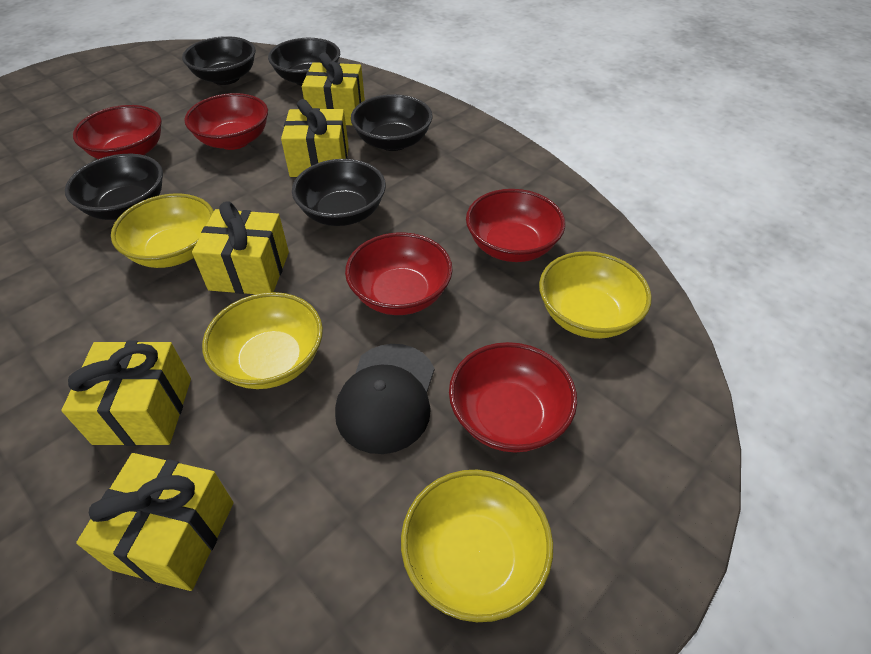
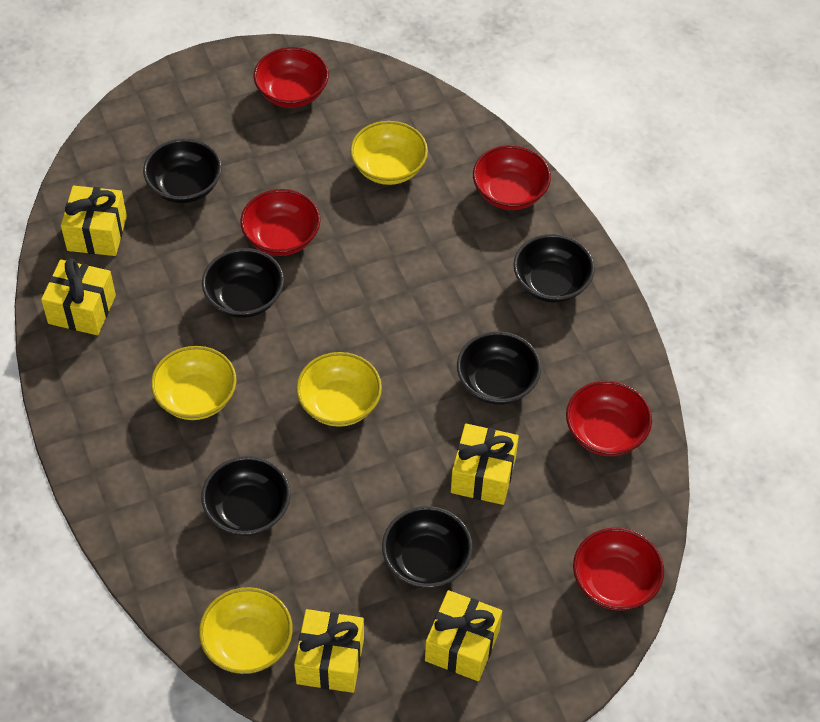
black bowl: [65,154,163,220] [182,36,256,85] [268,38,340,86] [292,159,386,226] [351,94,433,151] = 5 -> [143,139,222,203] [201,456,291,536] [202,248,284,318] [382,506,473,588] [457,331,541,405] [513,234,595,303] = 6
black cap: [335,344,434,454] = 1 -> none = 0

